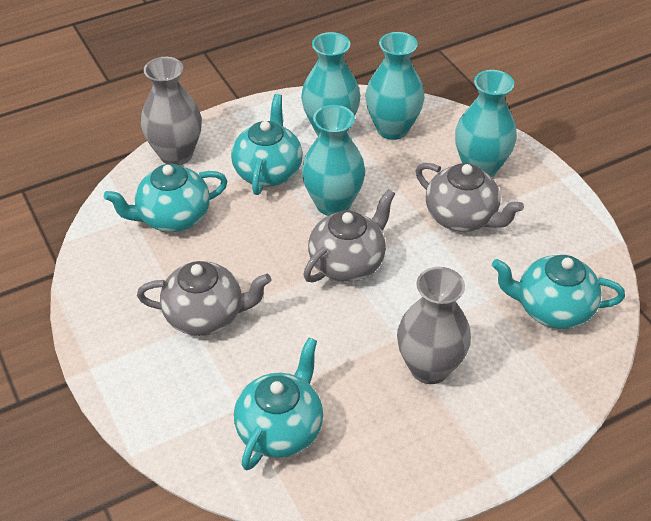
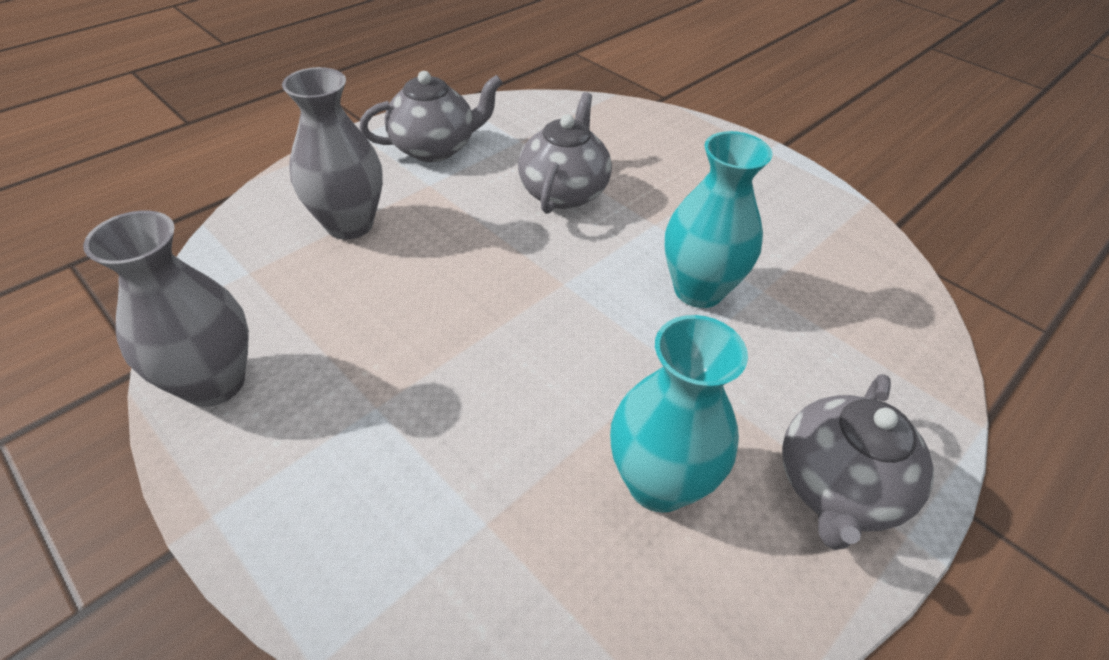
turquoise teapot: [104,164,227,232] [231,94,303,195] [234,337,323,470] [492,255,625,329] = 4 -> none = 0
turquoise vase: [301,32,360,136] [302,105,365,216] [365,32,425,140] [455,70,517,177] = 4 -> [610,315,748,513] [665,131,773,308] = 2

